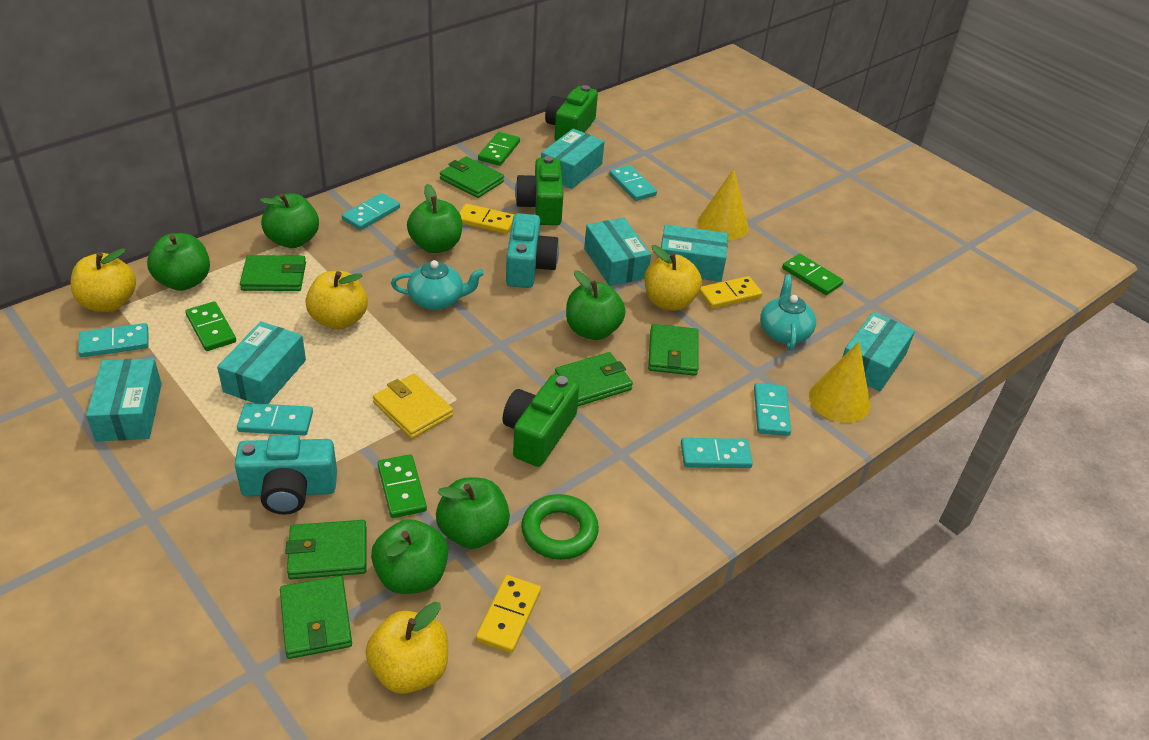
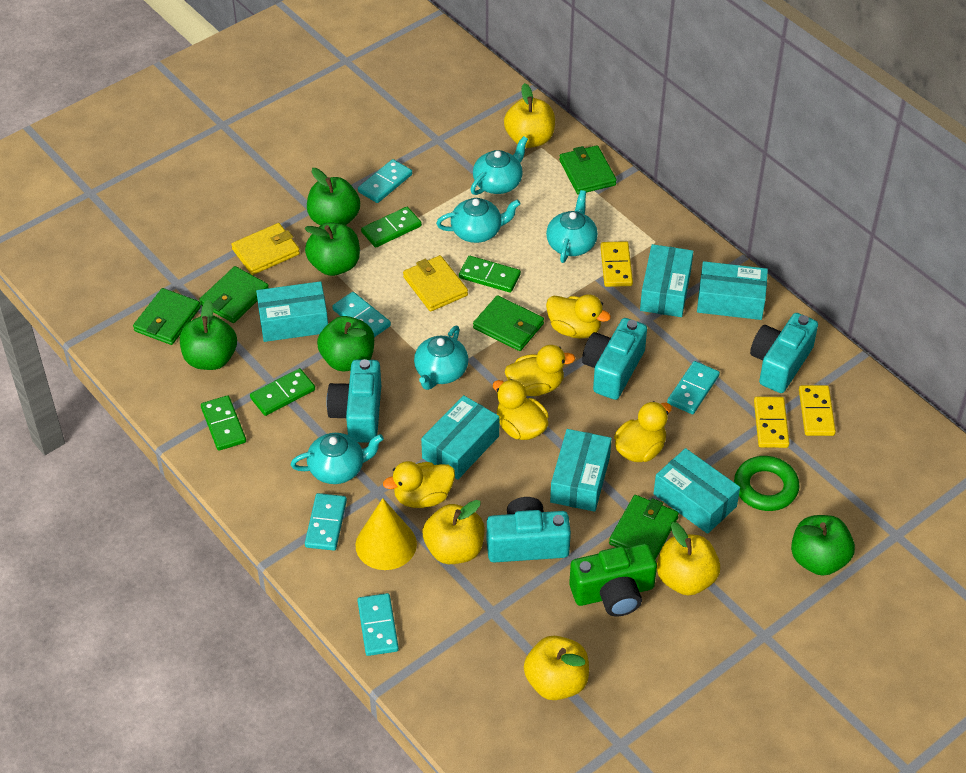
green apple: [147,233,210,291] [260,193,319,248] [371,519,448,594] [407,184,462,253] [436,477,510,549] [566,270,625,340] = 6 -> [180,299,237,370] [304,222,360,276] [307,168,360,225] [317,316,374,371] [791,515,855,576] = 5
green camera: [502,374,579,467] [515,156,563,225] [545,85,598,141] = 3 -> [569,543,657,617] = 1
green wallet: [240,255,306,291] [280,576,352,659] [285,520,367,579] [440,156,504,198] [555,352,633,407] [648,324,699,376] = 6 -> [133,288,201,345] [199,266,269,323] [473,295,544,351] [559,145,617,194] [609,495,679,560] = 5
turquoise camera: [234,435,337,514] [506,213,559,288] = 2 -> [326,359,381,443] [487,497,571,563] [582,318,647,400] [750,313,818,393] = 4
turquoise domino: [78,323,149,357] [237,403,313,435] [342,193,400,230] [609,165,657,201] [681,438,753,468] [754,383,791,436] = 6 -> [305,493,347,551] [332,292,391,337] [357,593,399,656] [358,159,412,203] [667,361,720,414] = 5
turquoise teapot: [391,260,484,310] [760,275,816,351] = 2 -> [291,433,384,484] [414,326,468,390] [436,198,520,243] [471,136,528,195] [546,190,598,263] = 5
yellow cone: [697,169,749,240] [809,342,870,423] = 2 -> [356,498,417,570] = 1
yellow duck: none = 0 -> [383,461,455,508] [493,379,549,440] [505,345,575,396] [546,294,611,339] [614,401,672,462] = 5
yellow wallet: [373,374,453,439] = 1 -> [231,223,300,275] [403,255,468,312] = 2

